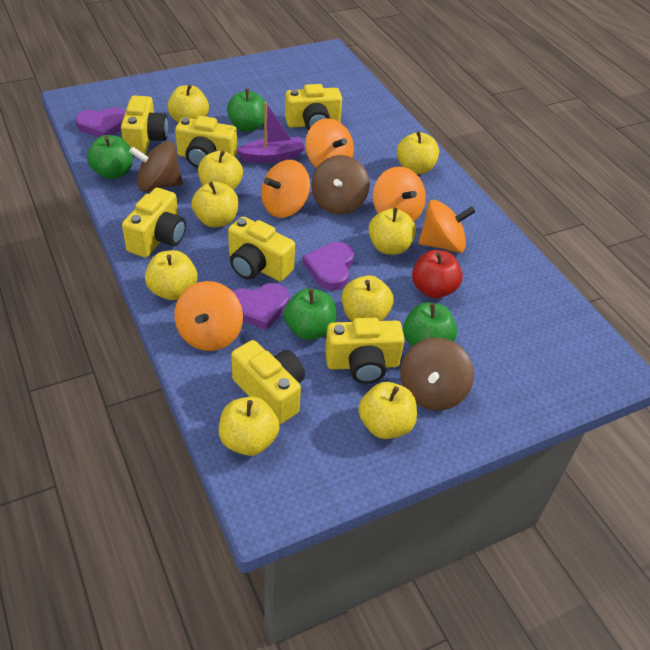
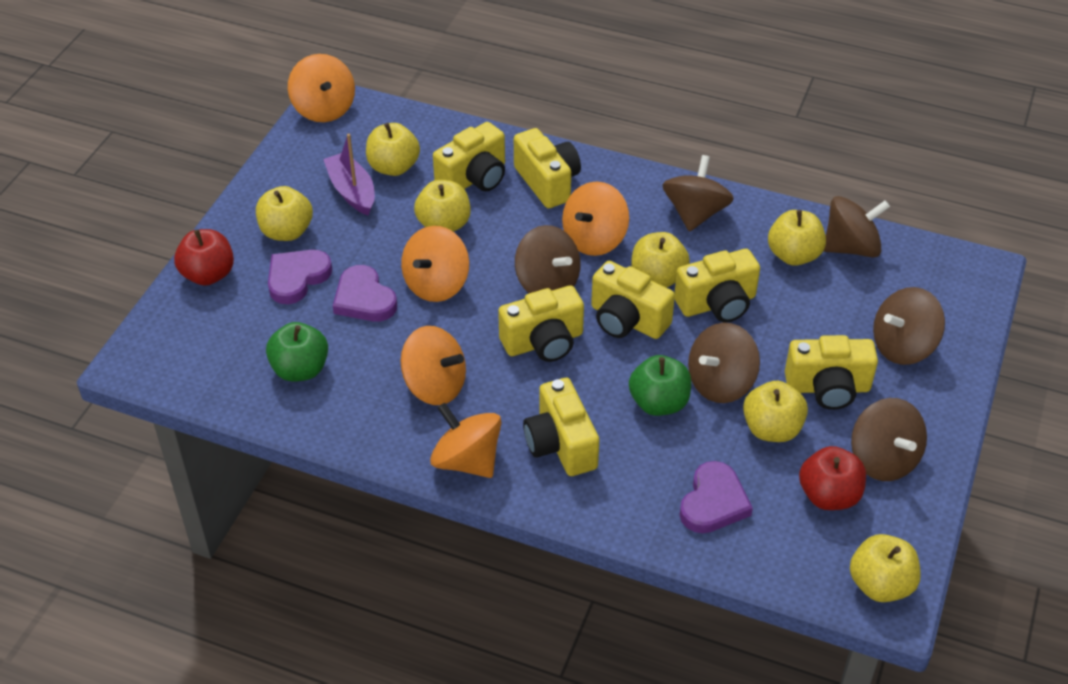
brown spinning top: [129,141,183,192] [311,155,370,214] [400,338,474,410] = 3 -> [515,225,581,293] [663,155,734,232] [688,323,760,403] [824,196,890,257] [851,398,927,481] [873,287,945,365] = 6
green apple: [87,135,133,179] [227,89,268,132] [284,288,337,340] [403,302,457,346] = 4 -> [266,322,328,381] [629,355,691,416] = 2
red apple: [412,250,463,298] = 1 -> [174,229,234,286] [799,446,866,510] = 2
yellow apple: [145,250,197,300] [167,84,209,123] [191,181,238,228] [198,150,243,190] [219,397,280,456] [342,275,393,322] [358,382,417,439] [368,208,416,255] [397,131,439,174] = 9 -> [256,186,313,241] [366,123,420,176] [414,180,470,232] [631,232,690,288] [743,381,808,442] [768,210,826,266] [850,534,921,602] = 7

